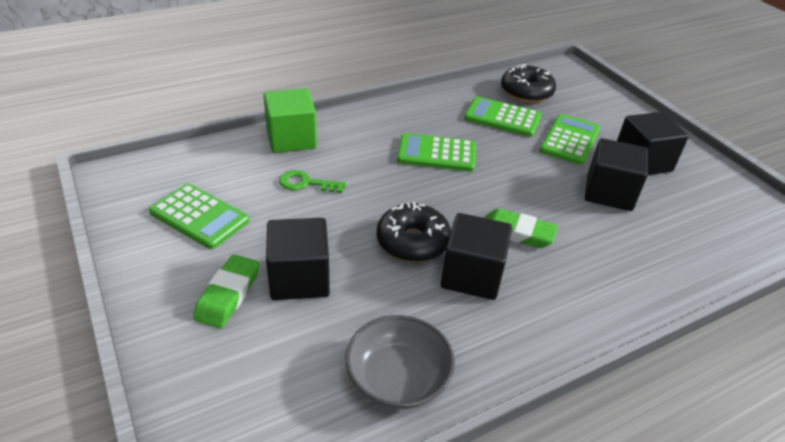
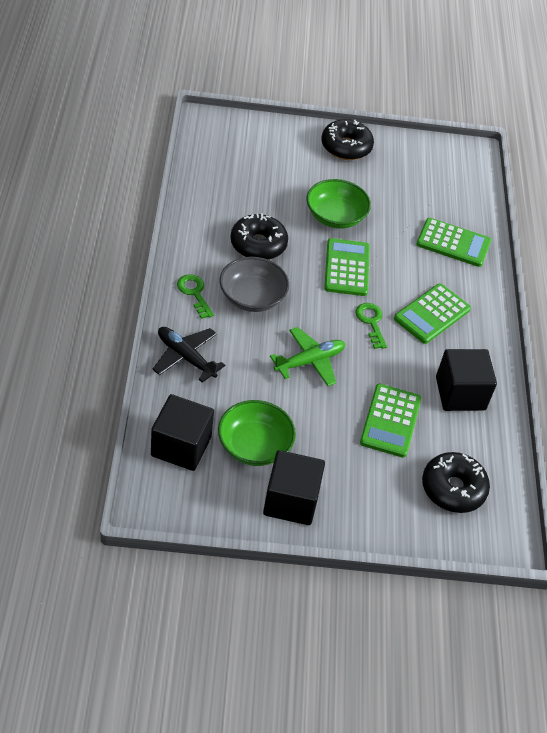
black cube: [266,218,330,300] [441,213,512,300] [585,138,648,211] [617,112,689,175] = 4 -> [151,394,214,471] [263,450,325,525] [436,349,497,411] = 3
black donut: [377,202,451,262] [501,64,556,103] = 2 -> [230,213,288,260] [321,119,374,160] [422,452,490,513] = 3
black plane: none = 0 -> [153,327,225,383] = 1
green bowl: none = 0 -> [218,400,296,466] [307,179,371,229] = 2
green cube: [263,88,317,153] = 1 -> none = 0
green eraser: [193,255,259,329] [486,209,558,248] = 2 -> none = 0
green key: [279,170,346,193] = 1 -> [177,274,214,319] [356,303,387,349] = 2
green plane: none = 0 -> [270,327,345,386] = 1

